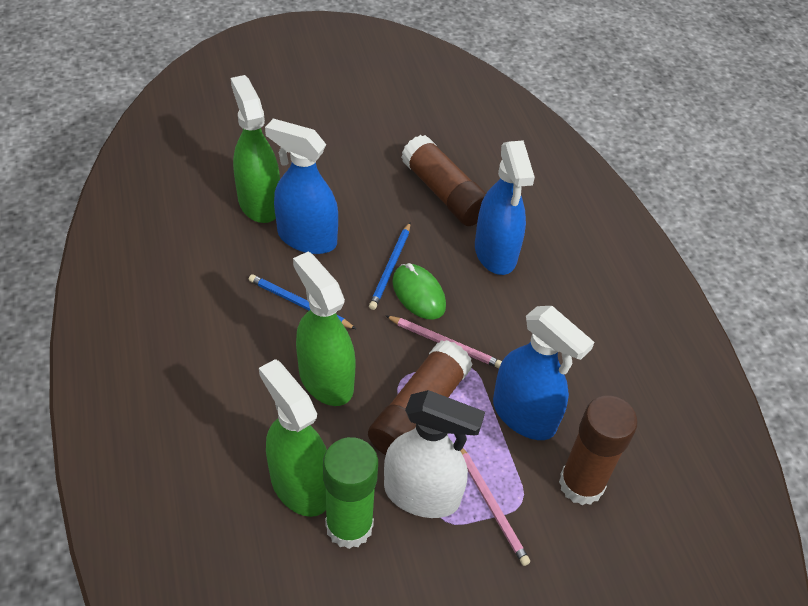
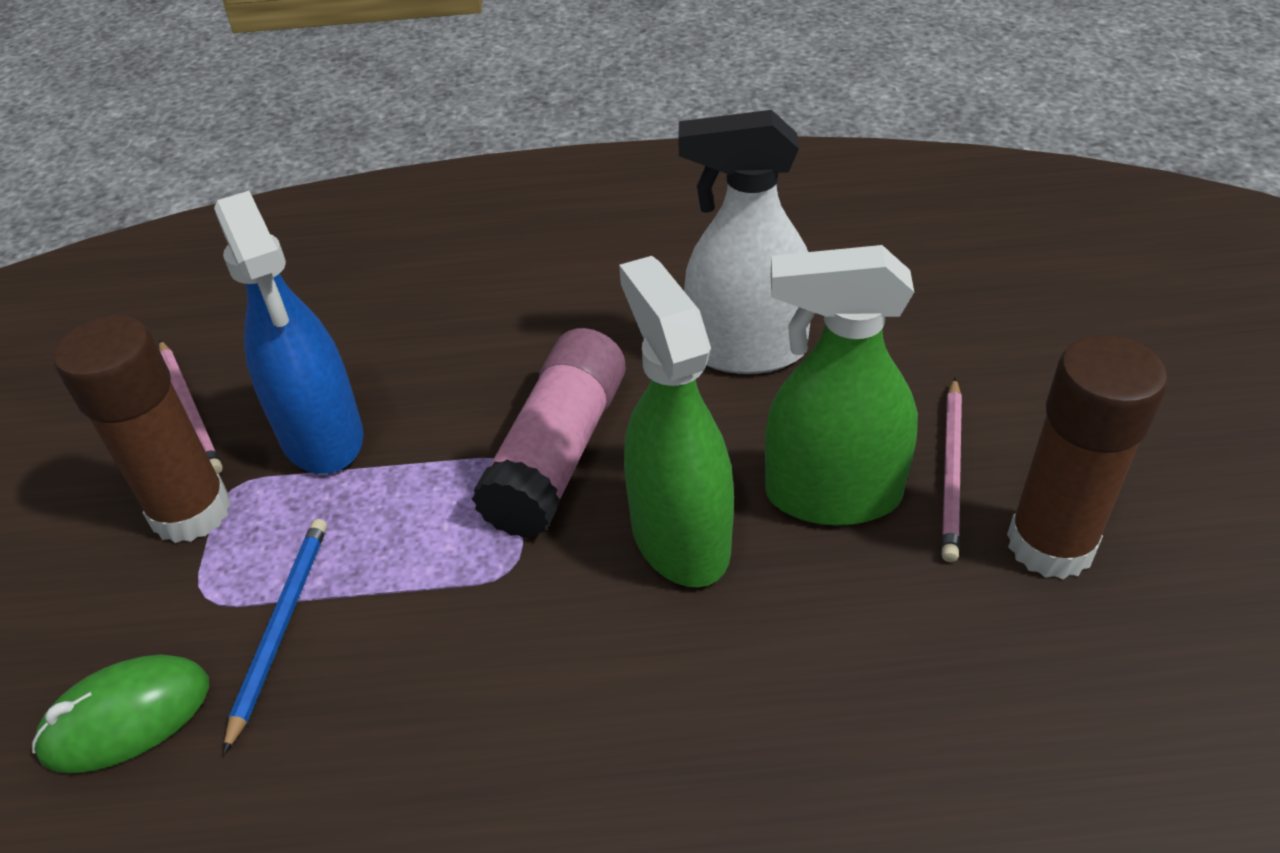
blue pencil: [249,274,356,329] [369,222,410,310] = 2 -> [223,519,327,754] = 1
blue spray bottle: [265,119,338,254] [475,140,535,275] [493,306,594,440] = 3 -> [214,191,363,474] = 1
brown glue stick: [368,340,473,455] [401,135,486,226] [559,396,638,505] = 3 -> [54,316,231,543] [1007,335,1168,579] = 2
green glue stick: [323,437,378,549] = 1 -> none = 0
green spray bottle: [231,75,280,223] [259,359,327,517] [293,252,356,406] = 3 -> [619,256,734,588] [765,245,918,526] = 2
pink glue stick: none = 0 -> [472,328,626,538] = 1

